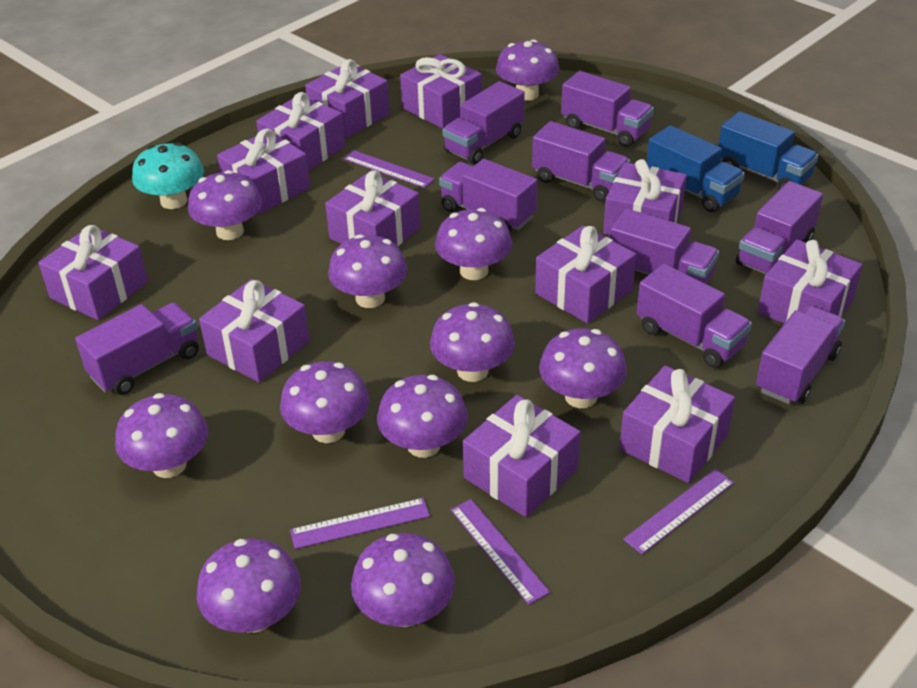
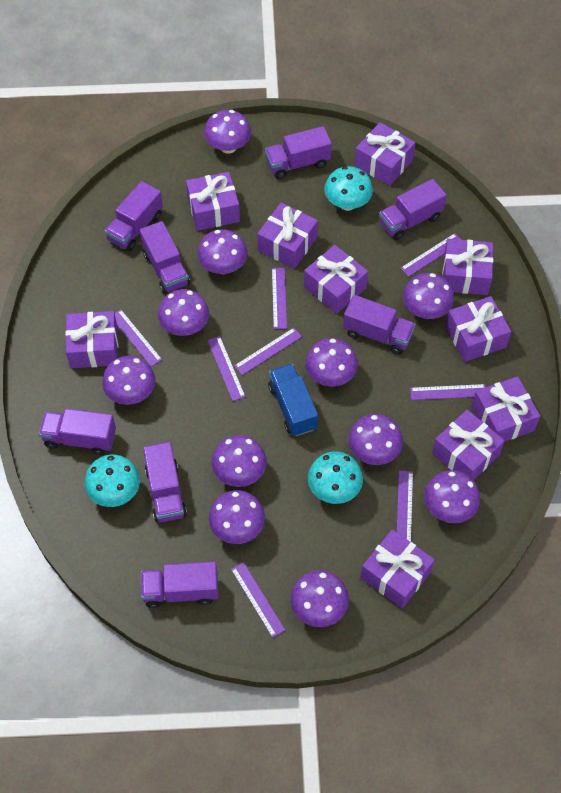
blue truck: [647,125,745,212] [718,111,818,190] = 2 -> [268,364,318,436] = 1
purple gift: [38,225,148,320] [199,279,310,383] [217,128,310,214] [256,92,345,171] [305,59,390,138] [325,170,421,246] [400,54,482,129] [463,395,580,517] [535,226,636,323] [603,159,687,235] [619,366,735,483] [758,240,862,324] = 12 -> [65,311,118,368] [186,172,240,231] [257,203,318,269] [304,245,368,314] [355,122,416,186] [360,529,435,608] [432,409,505,480] [442,239,493,295] [445,296,511,362] [472,376,540,442] = 10
purple ruler: [290,498,430,549] [344,150,435,188] [450,499,550,605] [623,469,734,554] = 4 -> [115,309,162,367] [207,336,246,401] [231,562,285,638] [234,328,302,375] [272,268,287,329] [397,470,413,542] [401,233,461,277] [410,384,486,400] = 8
purple truck: [75,303,199,395] [439,159,537,232] [442,81,525,164] [532,121,630,202] [561,71,654,147] [610,209,719,284] [637,264,752,368] [736,181,823,274] [756,305,845,404] = 9 -> [39,408,116,455] [105,181,163,251] [140,221,190,294] [141,562,218,608] [143,442,187,523] [265,126,332,179] [343,295,416,354] [379,179,447,240] = 8
turquoise mushroom: [132,142,204,209] = 1 -> [85,455,140,507] [308,451,363,504] [324,166,373,211] = 3

